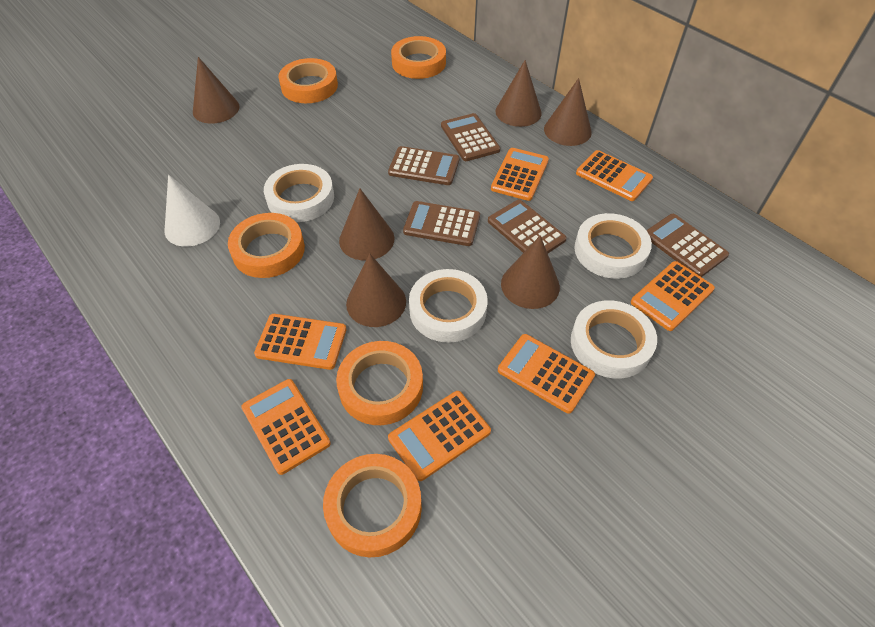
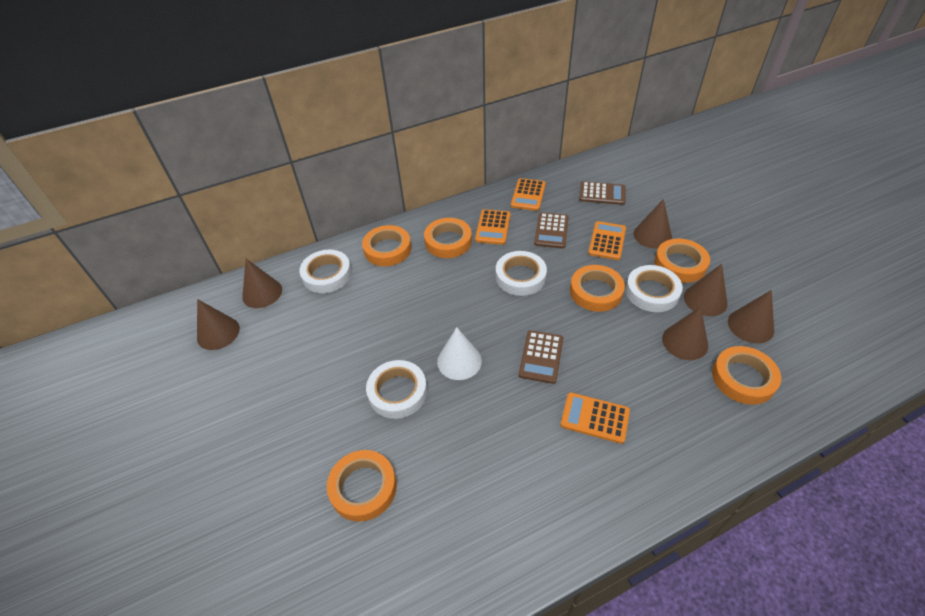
brown calculator: [388,146,459,185] [403,201,480,246] [441,113,500,161] [488,200,567,253] [646,214,729,277] = 5 -> [519,330,563,384] [534,212,569,249] [579,181,625,205] = 3
orange calculator: [242,379,331,475] [254,314,346,370] [388,391,491,481] [491,148,549,201] [498,334,595,414] [576,150,653,201] [631,261,715,331] = 7 -> [475,209,511,245] [511,178,546,211] [560,392,630,444] [588,221,626,260] = 4
orange tape: [228,213,305,278] [278,58,338,103] [323,454,422,558] [336,341,423,425] [391,36,446,79] = 5 -> [327,450,397,522] [362,225,411,266] [424,218,472,258] [570,265,625,312] [655,239,710,283] [712,346,781,405] = 6

